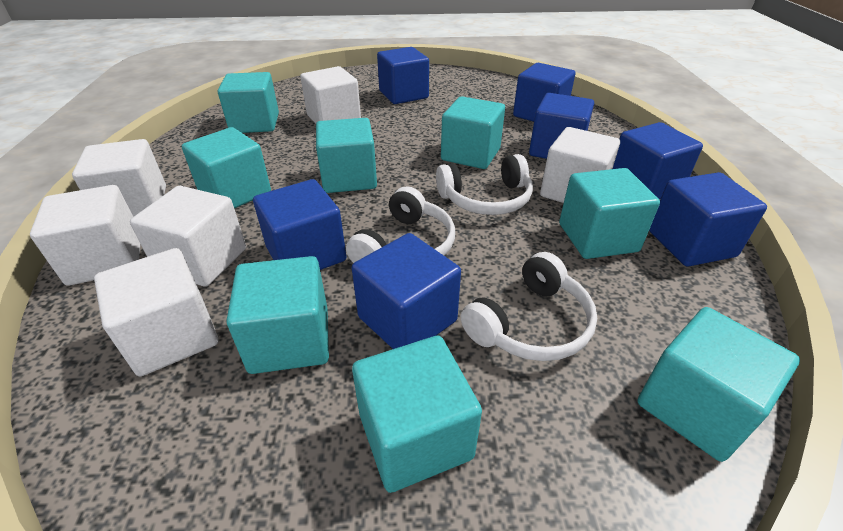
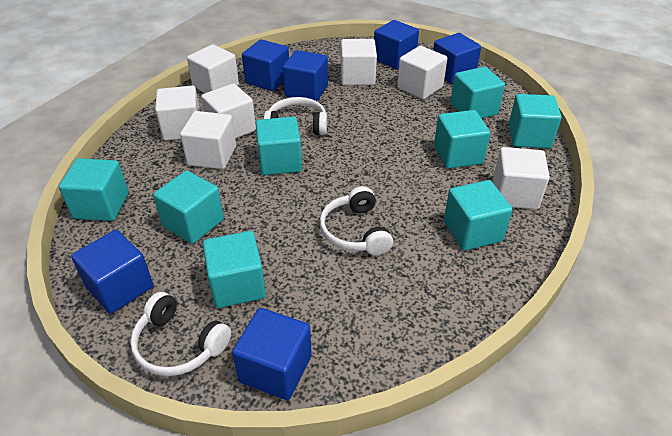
blue cube: [253,179,346,270] [352,233,461,349] [377,47,429,104] [513,63,576,122] [529,93,594,159] [613,122,703,200] [649,172,767,267] = 7 -> [71,230,153,314] [232,308,312,400] [242,39,289,91] [283,50,328,101] [374,20,419,70] [433,33,481,84] = 6
white cube: [30,185,141,286] [72,139,166,217] [94,248,219,376] [130,186,246,287] [300,66,361,124] [540,127,620,203] = 6 -> [155,86,200,141] [180,111,236,169] [187,44,239,93] [201,83,256,139] [341,39,377,85] [397,46,448,99] [493,147,550,209] = 7

